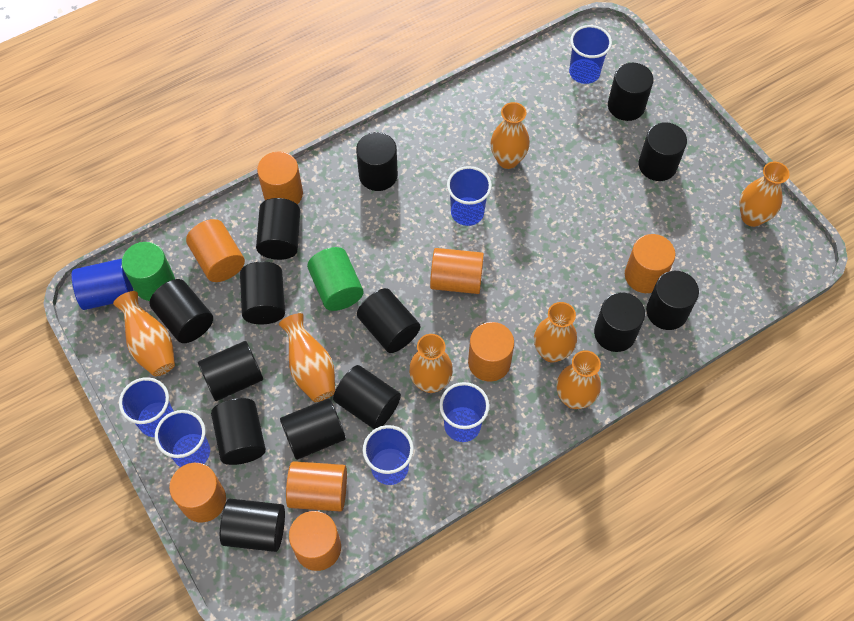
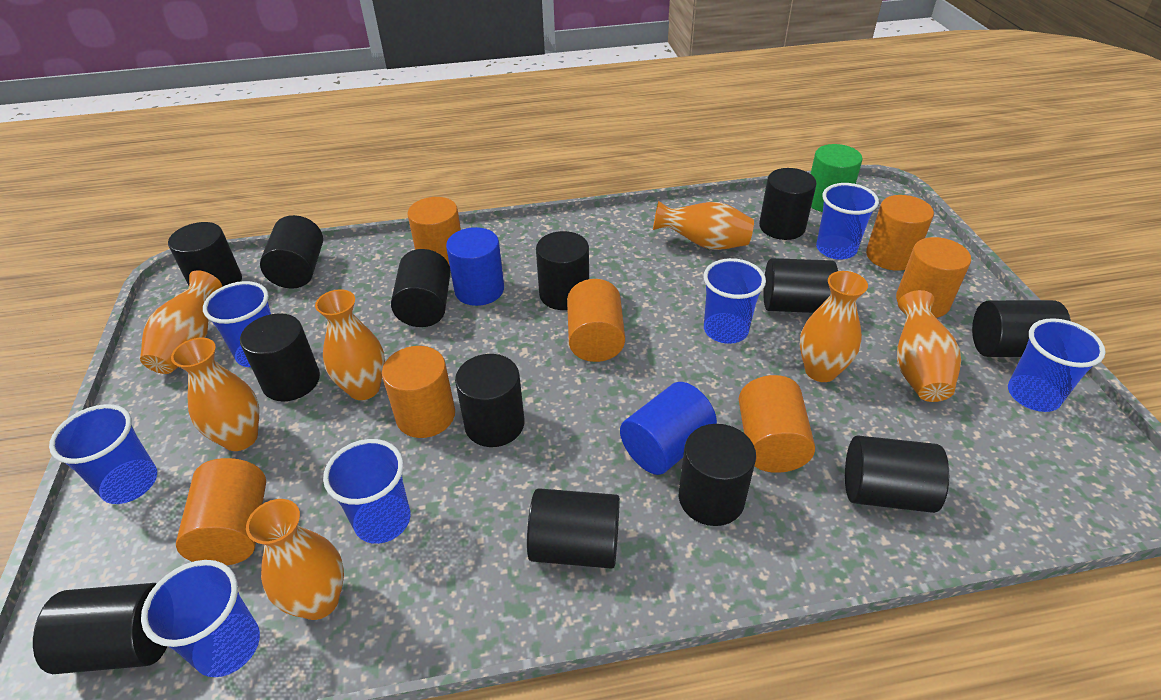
black cylinder: [149,279,213,343] [198,341,263,401] [211,398,266,465] [220,499,285,552] [240,262,285,324] [256,198,300,260] [280,399,346,460] [333,365,401,429] [356,132,398,191] [357,288,420,353] [594,292,645,352] [608,63,654,121] [638,122,687,181] [646,271,699,330] = 14 -> [33,583,167,674] [168,222,242,287] [240,313,320,401] [260,215,323,289] [391,249,451,327] [455,354,525,447] [527,488,620,569] [536,231,589,310] [679,424,756,526] [759,168,817,240] [763,258,838,313] [845,436,949,513] [972,300,1071,357] = 13
blue cup: [119,377,174,437] [155,410,210,467] [363,425,414,485] [439,382,489,442] [447,166,492,226] [569,25,612,84] = 6 -> [49,404,157,504] [141,560,260,677] [203,281,271,367] [323,439,411,544] [703,258,766,344] [816,183,879,260] [1008,318,1106,412] = 7
blue cylinder: [71,259,133,310] = 1 -> [446,227,504,306] [620,382,717,475] = 2
green cylinder: [122,242,175,301] [307,247,364,311] = 2 -> [810,144,863,212] = 1
orange cylinder: [169,463,226,523] [186,219,245,282] [257,152,303,205] [286,461,347,511] [289,511,341,571] [430,248,484,294] [468,322,514,382] [625,234,675,293] = 8 -> [176,458,266,565] [382,346,455,438] [407,197,461,266] [567,279,625,362] [739,375,815,473] [866,195,934,271] [896,237,971,318] = 7

